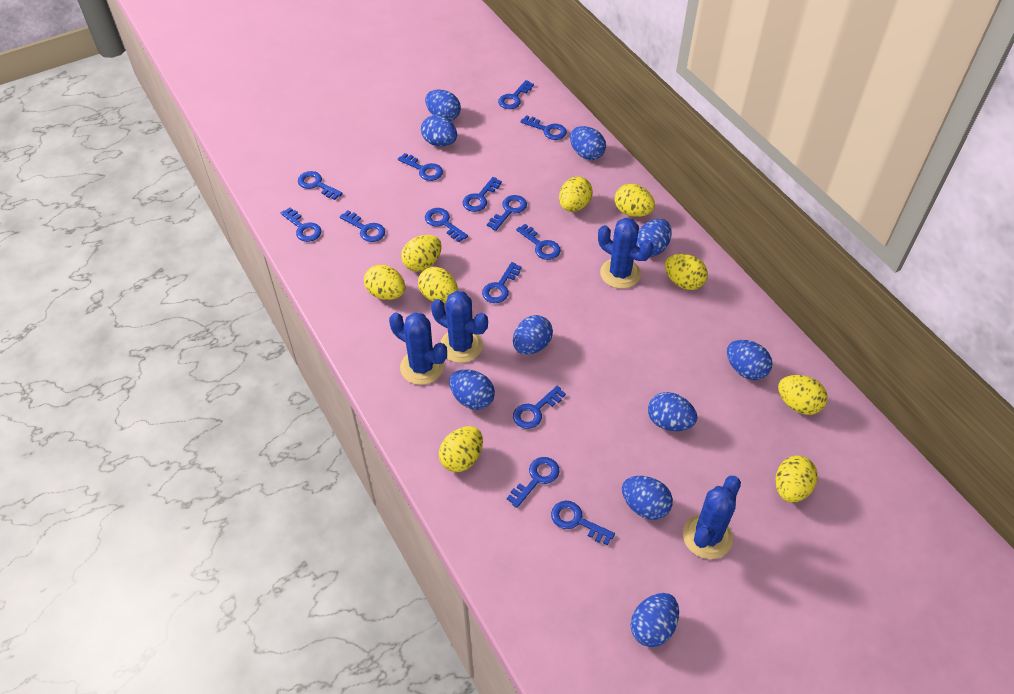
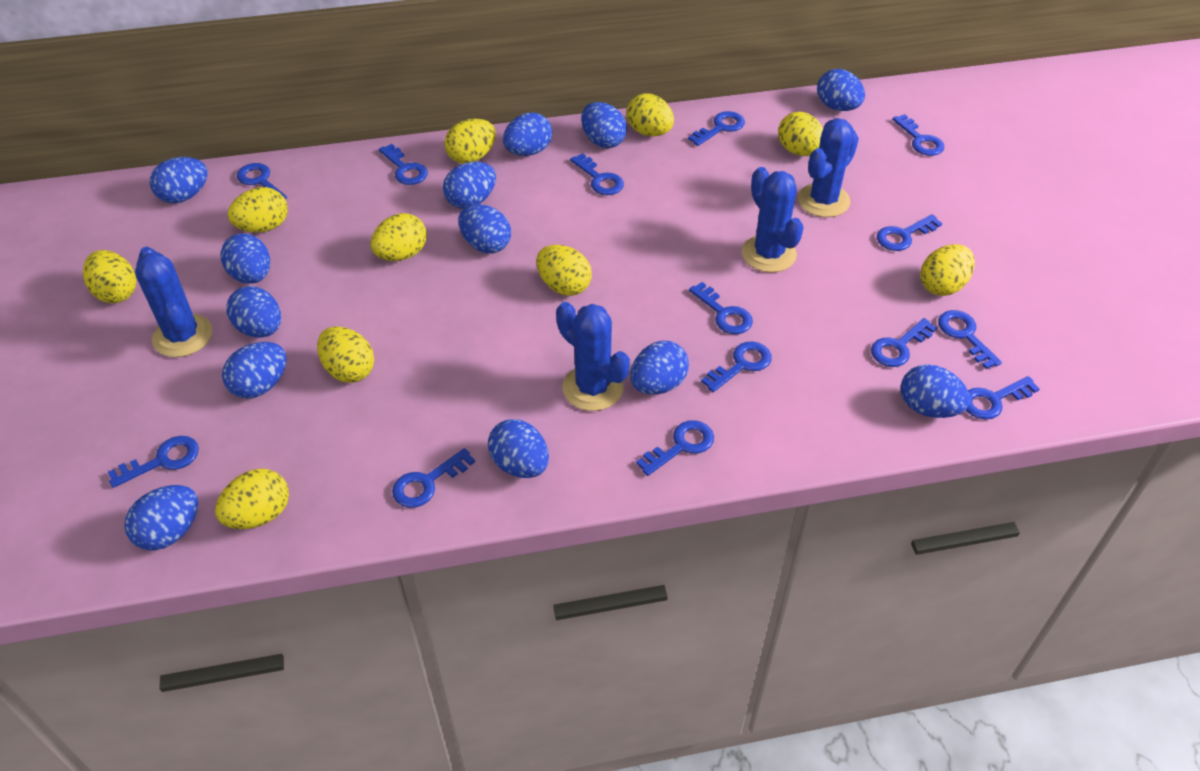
blue egg: [421,115,457,147] [425,89,461,121] [449,369,495,410] [513,315,553,354] [570,126,606,160] [622,476,673,520] [630,593,679,647] [636,219,672,257] [648,392,697,431] [727,340,772,380] = 10 -> [124,485,198,550] [150,157,208,203] [221,233,270,284] [222,342,287,399] [226,286,281,338] [443,162,496,209] [459,204,511,254] [488,419,549,478] [503,112,552,156] [581,102,627,148] [630,341,689,395] [817,69,865,111] [901,364,970,418] = 13
yellow egg: [364,265,406,300] [401,235,442,272] [418,267,458,303] [439,426,483,472] [559,177,593,212] [615,184,655,217] [665,254,708,290] [776,456,818,503] [778,375,827,415] = 9 -> [83,250,136,303] [215,469,289,529] [227,187,288,233] [317,326,374,383] [371,213,427,261] [444,119,496,164] [536,245,592,296] [626,93,674,136] [778,111,823,156] [920,244,975,296] = 10

